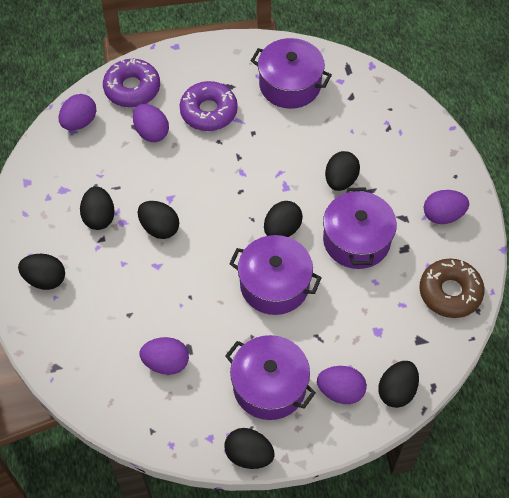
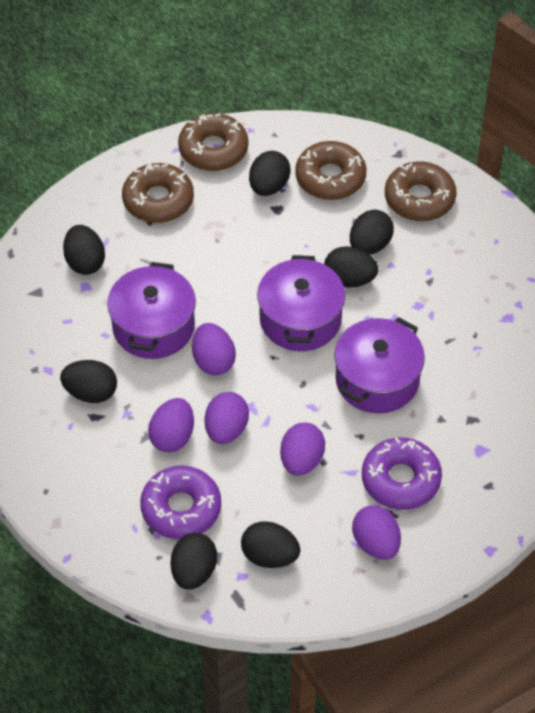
brown donut: [419,258,485,318] = 1 -> [122,163,194,223] [178,113,249,171] [295,141,366,200] [385,161,457,221] = 4
purple pot: [225,335,316,420] [229,235,322,315] [251,38,332,109] [323,188,397,269] = 4 -> [107,262,196,359] [257,255,345,351] [334,317,425,414] = 3

